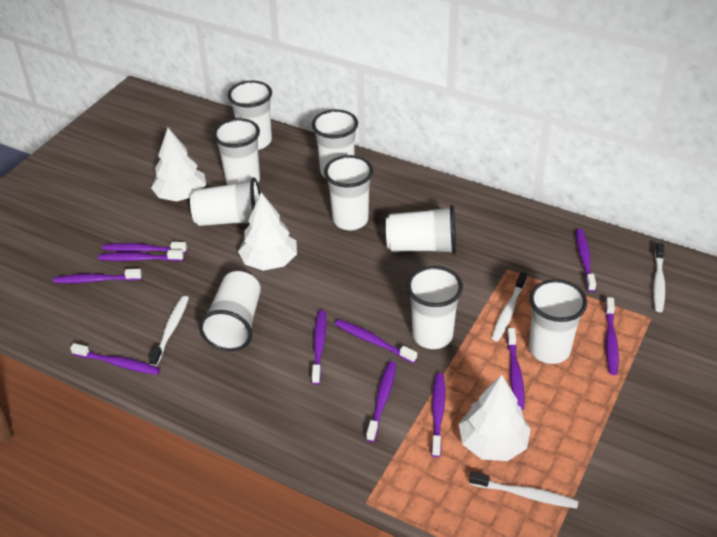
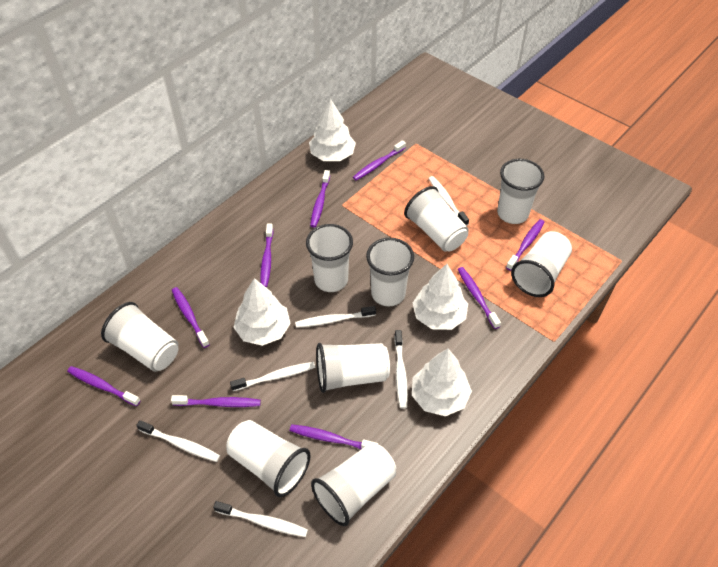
purple toothbrush: [53,269,142,283] [70,343,160,375] [98,250,184,261] [102,242,187,253] [312,310,326,385] [335,319,417,363] [366,361,396,442] [431,373,445,457] [507,328,524,410] [576,228,596,292] [605,297,619,375] = 11 -> [67,366,140,406] [171,395,261,407] [172,287,210,348] [260,223,273,288] [290,424,378,449] [310,170,330,227] [353,140,406,180] [458,267,501,329] [506,219,545,271] = 9
white toothbrush: [149,296,189,366] [469,472,578,509] [491,272,527,342] [653,243,665,312] = 4 -> [136,420,220,462] [213,501,308,537] [230,362,315,391] [295,306,376,328] [394,330,408,409] [428,176,469,226] = 6
white tree: [151,128,206,201] [238,193,297,271] [459,375,531,461] = 3 -> [233,278,291,346] [309,99,356,161] [412,349,472,416] [413,264,468,330] = 4

